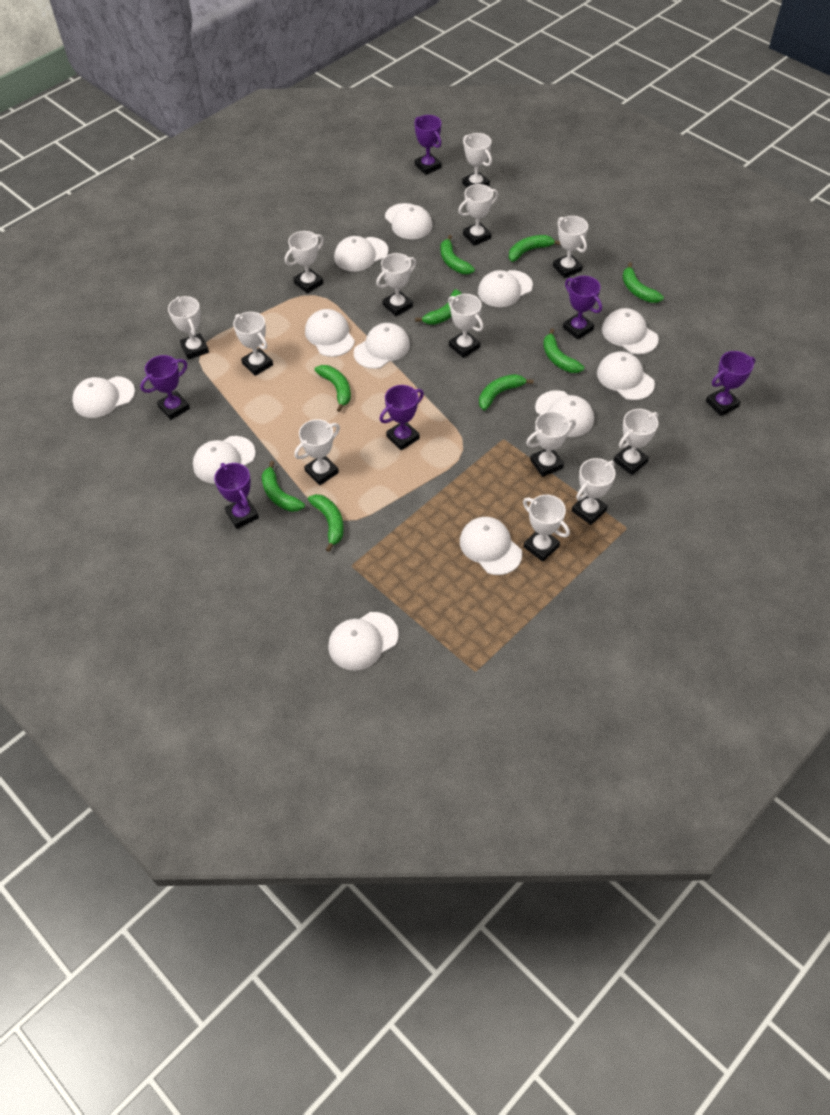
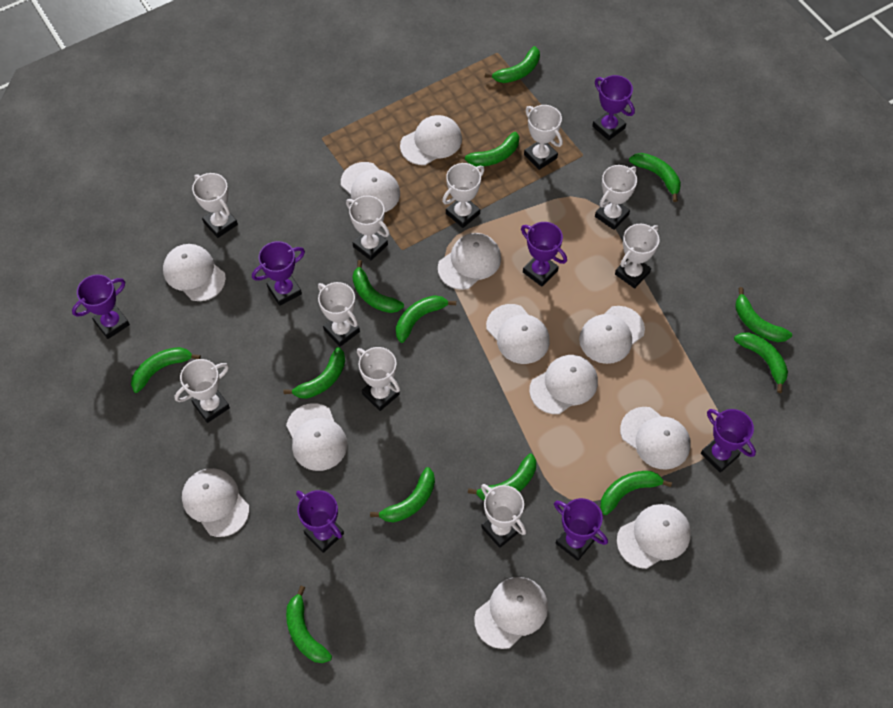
green banana: [262,461,305,512] [308,494,344,552] [314,365,351,412] [415,289,462,325] [441,235,475,274] [479,374,534,410] [509,235,561,262] [543,328,584,373] [622,262,664,303] = 9 -> [131,347,201,393] [284,347,345,399] [286,586,332,663] [352,260,404,313] [370,467,435,522] [396,295,456,343] [457,132,519,167] [468,453,536,500] [485,46,540,83] [600,471,672,515] [629,153,681,202] [734,333,788,393] [735,287,792,342] = 13
purple trophy: [140,355,190,420] [214,463,259,529] [380,385,424,450] [414,115,441,175] [563,276,602,340] [706,351,755,416] = 6 -> [72,274,130,339] [252,241,305,306] [296,490,344,553] [521,222,567,287] [554,498,608,561] [592,75,635,140] [701,409,756,473] = 7
white trophy: [168,296,209,360] [233,312,273,376] [285,231,324,294] [294,419,340,485] [376,253,416,316] [448,294,483,358] [458,184,498,246] [462,133,492,188] [523,495,570,562] [526,411,576,477] [553,216,588,278] [572,458,616,525] [614,409,658,475] = 13 -> [175,359,230,423] [192,173,238,238] [318,282,360,347] [346,196,390,260] [357,347,400,411] [442,163,484,228] [481,484,526,548] [524,105,563,170] [595,165,637,230] [615,224,660,289] = 10

